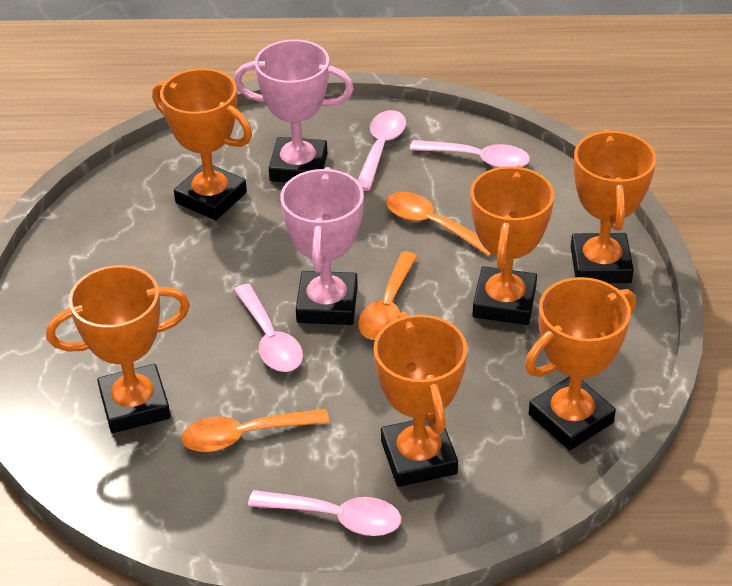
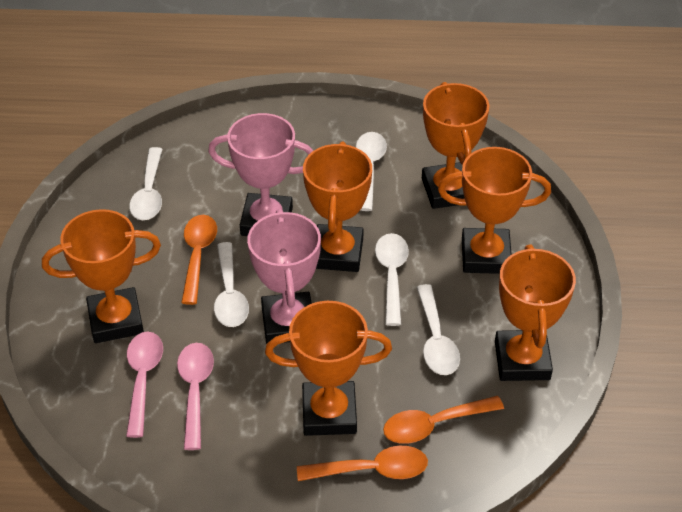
pink spoon: [234,284,303,372] [248,490,401,536] [357,110,406,191] [410,140,530,168] = 4 -> [126,332,163,438] [177,343,214,450] = 2
white spoon: none = 0 -> [129,147,162,220] [214,242,249,327] [356,132,387,211] [375,233,409,326] [416,284,460,375] = 5

